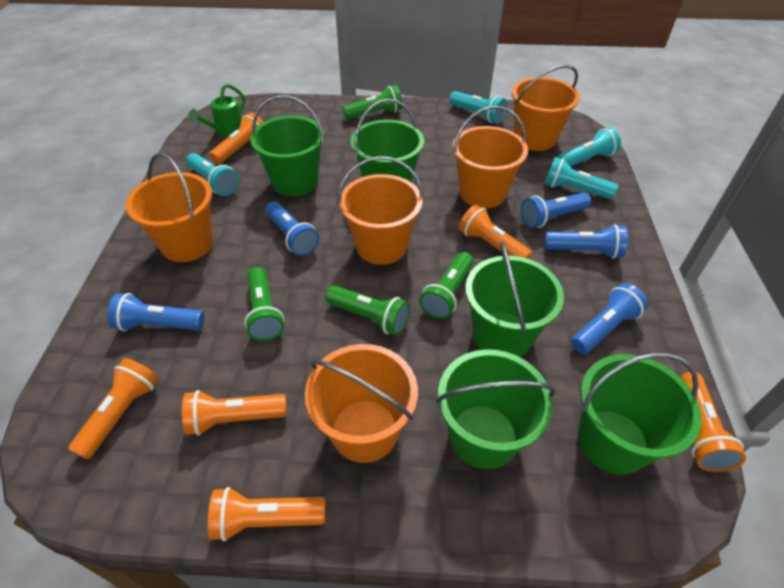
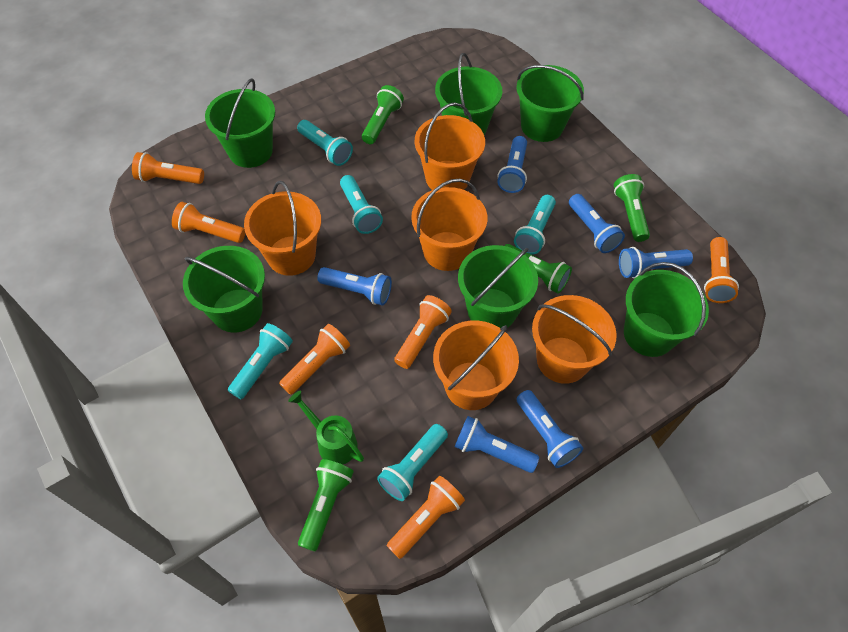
blue flashlight: [107,293,204,331] [265,201,319,256] [521,193,591,228] [544,224,628,259] [571,283,648,354] = 5 -> [317,267,392,306] [454,416,539,473] [498,136,527,193] [517,390,583,468] [569,194,625,253] [619,247,693,278] = 6
green bucket: [250,95,324,196] [350,99,424,182] [436,349,556,469] [465,241,564,357] [578,353,702,475] = 5 -> [183,246,265,332] [205,78,275,168] [435,53,502,135] [458,245,538,328] [516,65,584,142] [624,262,709,357] = 6
turquoise flashlight: [186,153,239,196] [449,91,507,124] [544,157,618,199] [557,127,621,167] = 4 -> [228,323,293,399] [297,120,353,166] [340,175,383,234] [377,424,448,501] [514,195,556,255] = 5

